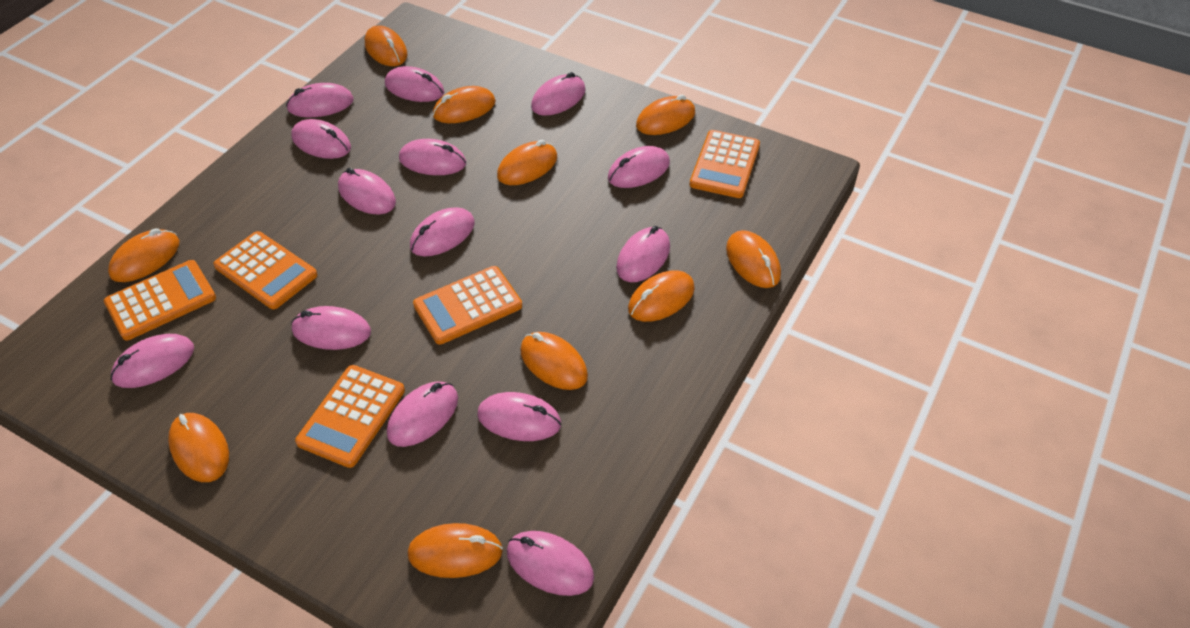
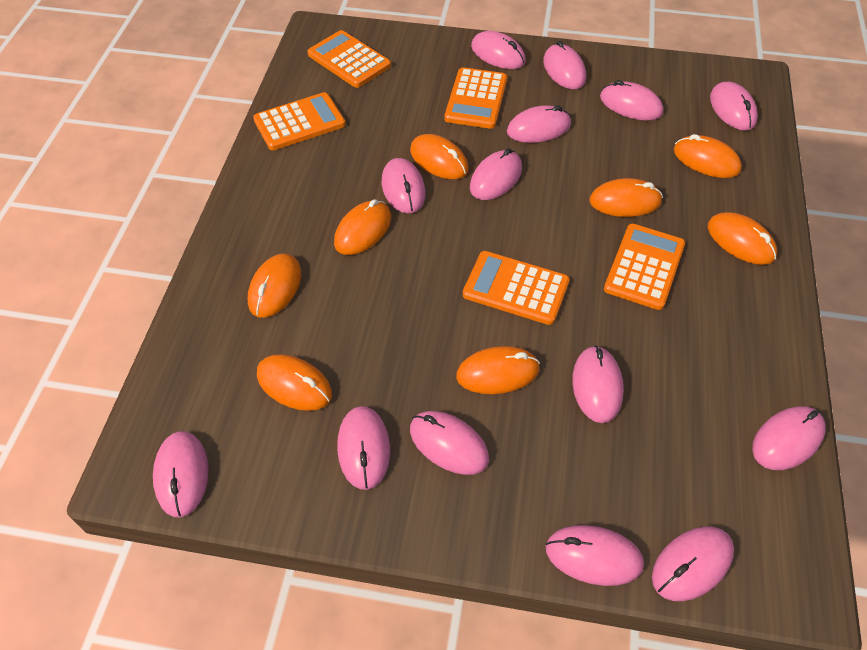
orange mouse: [108,228,179,282] [168,413,229,482] [365,25,407,66] [408,523,503,578] [433,86,496,123] [497,140,557,185] [520,332,588,390] [628,270,695,322] [636,94,695,135] [726,230,781,288] = 10 -> [248,253,301,318] [257,354,332,411] [334,199,391,255] [410,134,469,179] [456,346,540,394] [589,178,663,217] [674,134,742,178] [708,212,777,265] = 8

